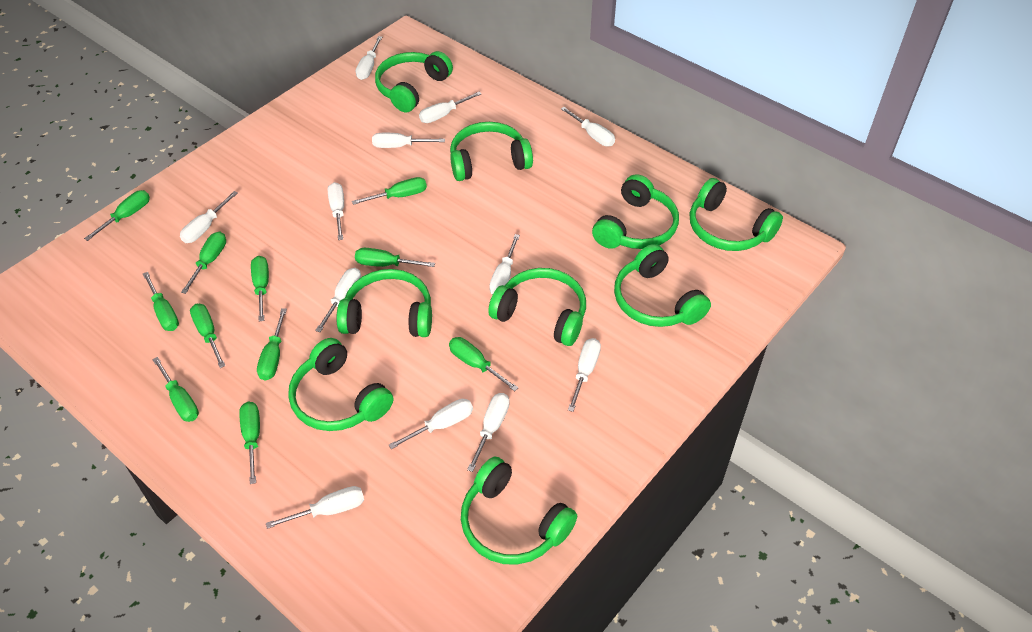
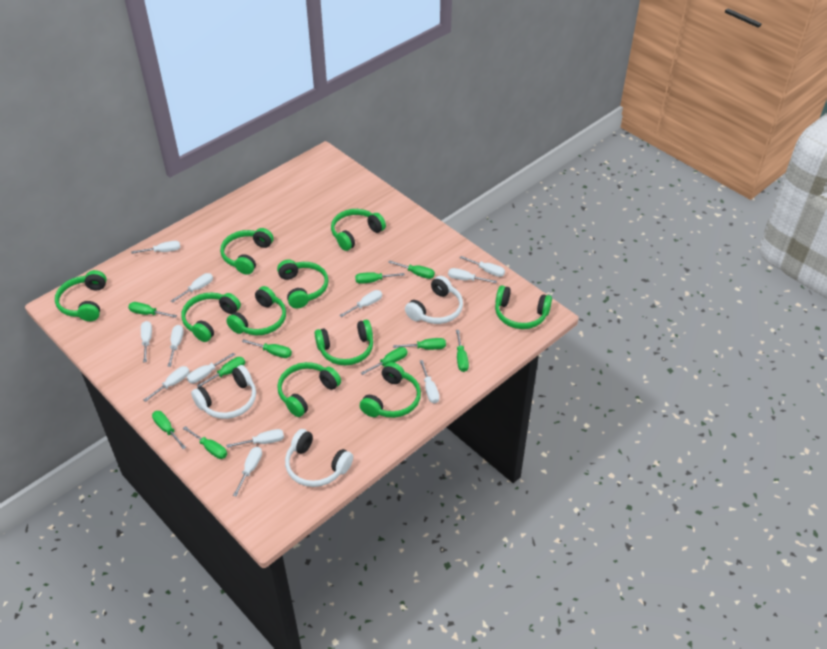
green headphones: [288,338,393,431] [336,269,432,337] [375,51,453,112] [450,122,533,181] [461,457,577,565] [488,268,586,346] [592,174,679,249] [614,244,711,327] [690,178,783,251] = 9 -> [55,270,107,321] [181,292,241,342] [220,228,274,275] [226,286,286,335] [277,259,329,309] [277,362,341,417] [315,320,373,366] [331,209,386,251] [360,362,421,418] [495,285,552,329] = 10
green screwdriver: [84,190,150,241] [143,272,179,331] [152,357,199,422] [181,232,226,294] [190,304,225,368] [239,402,260,484] [251,256,269,321] [257,308,287,381] [352,177,427,205] [355,248,435,267] [449,337,519,391] = 11 -> [128,302,177,318] [152,411,186,450] [183,426,227,459] [197,357,245,387] [242,339,292,358] [355,272,405,284] [361,347,407,375] [388,260,435,279] [393,338,446,350] [456,330,469,372] = 10
white headphones: none = 0 -> [191,365,256,419] [285,429,353,487] [405,276,463,324] = 3

